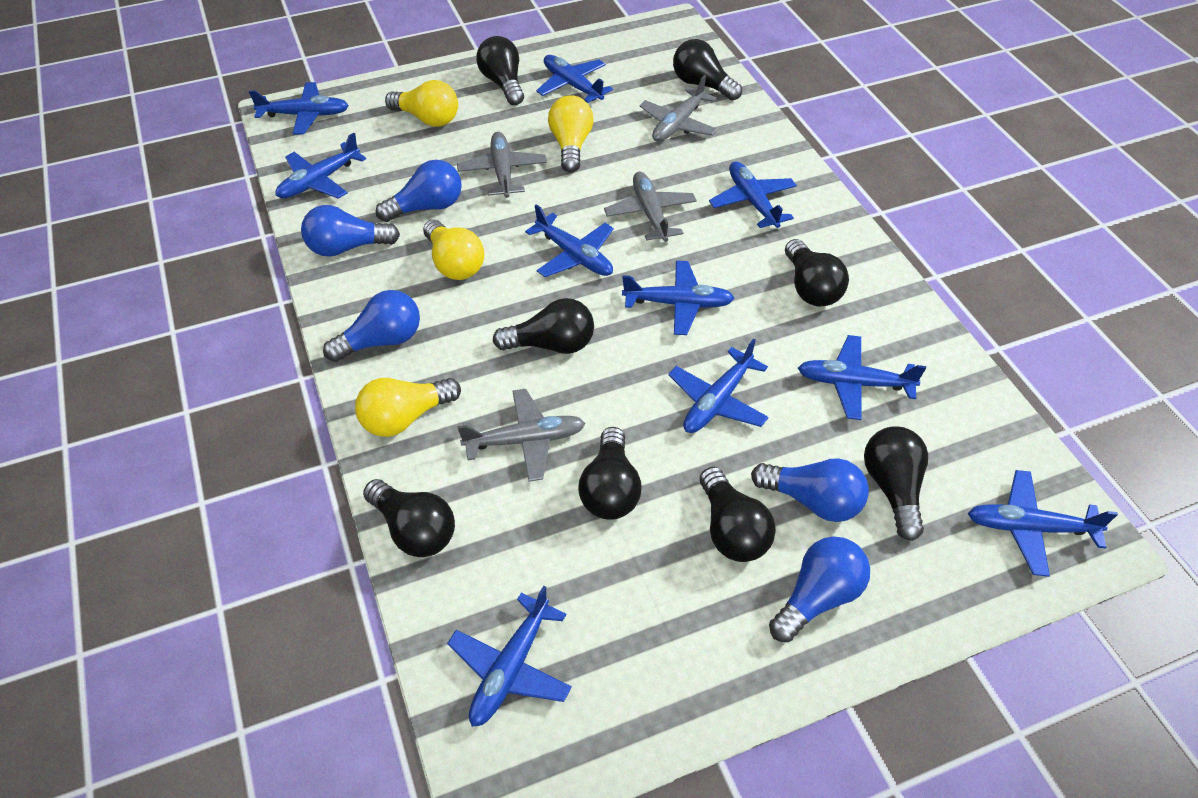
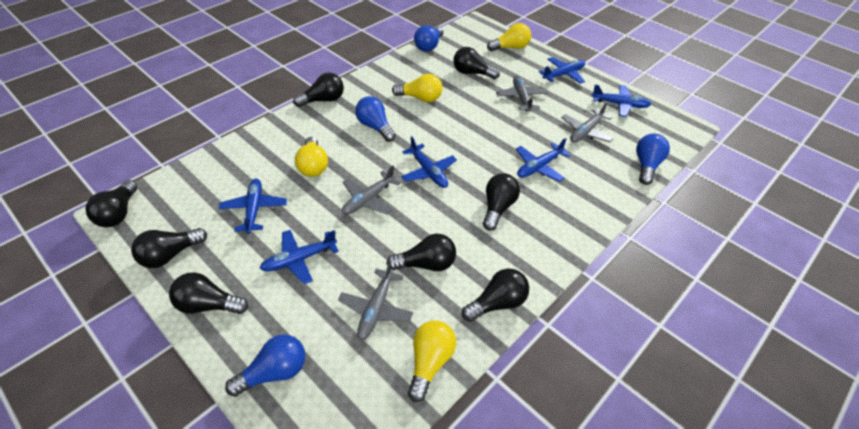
blue light bulb: [301,205,400,257] [323,290,420,362] [376,160,462,222] [751,458,869,522] [769,536,870,642] = 5 -> [225,334,306,397] [355,96,396,142] [414,25,443,52] [636,134,670,185] = 4
blue plane: [249,82,349,135] [275,133,366,199] [447,586,572,727] [525,204,614,277] [536,55,613,103] [622,261,734,335] [668,339,769,433] [709,161,797,228] [798,335,926,420] [968,470,1118,577] = 10 -> [219,179,287,234] [260,230,339,284] [401,136,457,188] [516,138,571,182] [539,57,585,84] [591,84,651,117] = 6

